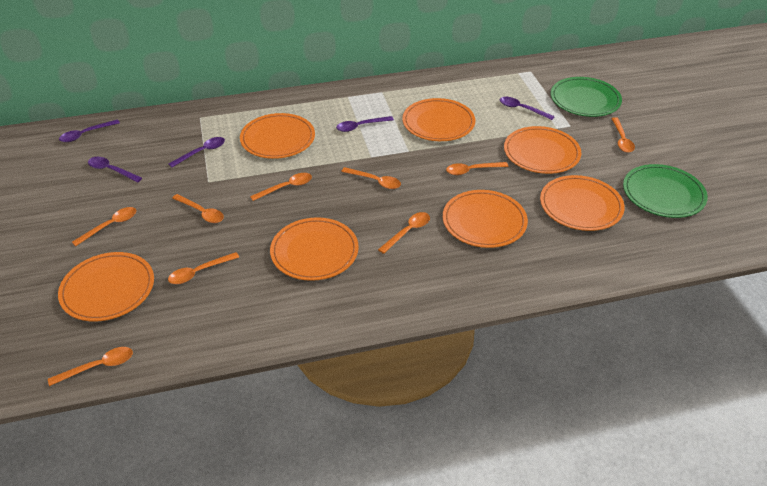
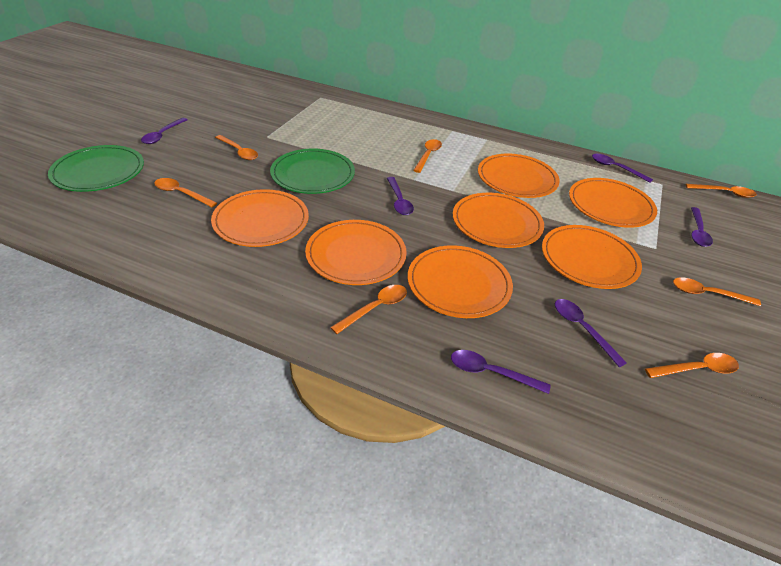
orange spoon: [48,347,133,386] [72,207,136,246] [168,252,239,284] [172,194,224,223] [250,173,312,201] [341,167,401,189] [378,212,430,254] [446,162,508,175] [611,117,635,153] = 9 -> [154,178,217,207] [215,135,258,160] [330,285,407,334] [413,139,442,173] [645,353,739,378] [673,277,761,306] [686,184,757,198] = 7
purple spoon: [59,119,120,142] [88,157,142,182] [169,137,225,168] [336,116,394,132] [500,97,555,120] = 5 -> [141,118,188,144] [387,177,414,215] [451,350,551,394] [555,299,627,367] [592,154,653,183] [691,207,713,247] = 6

